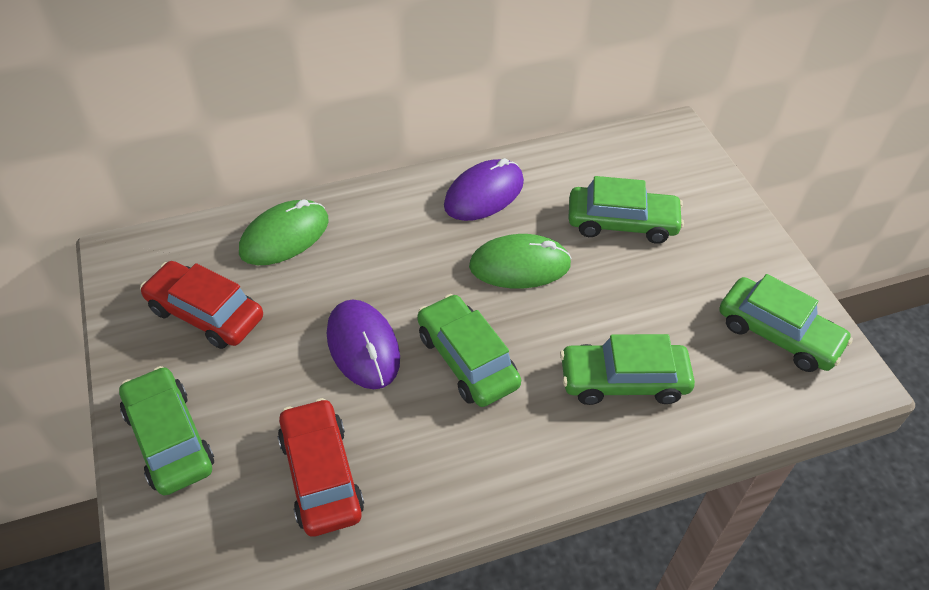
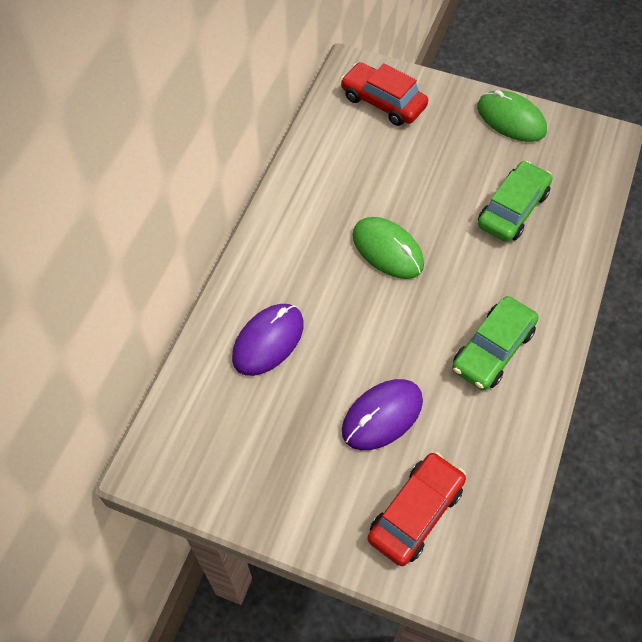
green car: [119,366,214,495] [417,294,521,407] [560,334,695,405] [568,176,684,244] [719,274,853,372] = 5 -> [452,296,539,390] [478,161,552,242] = 2

